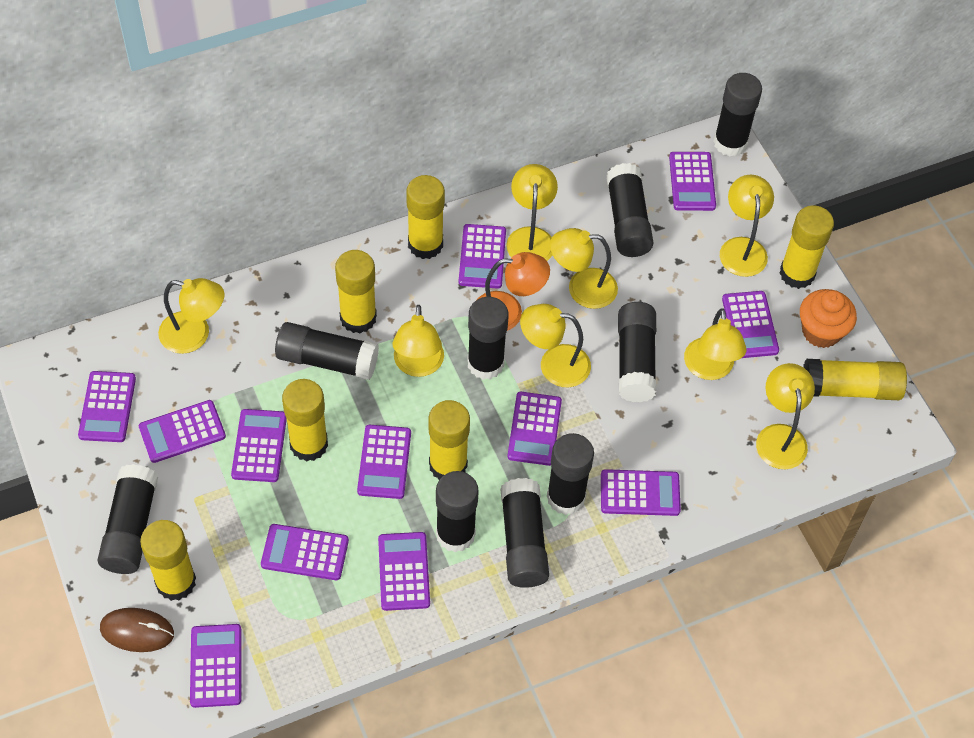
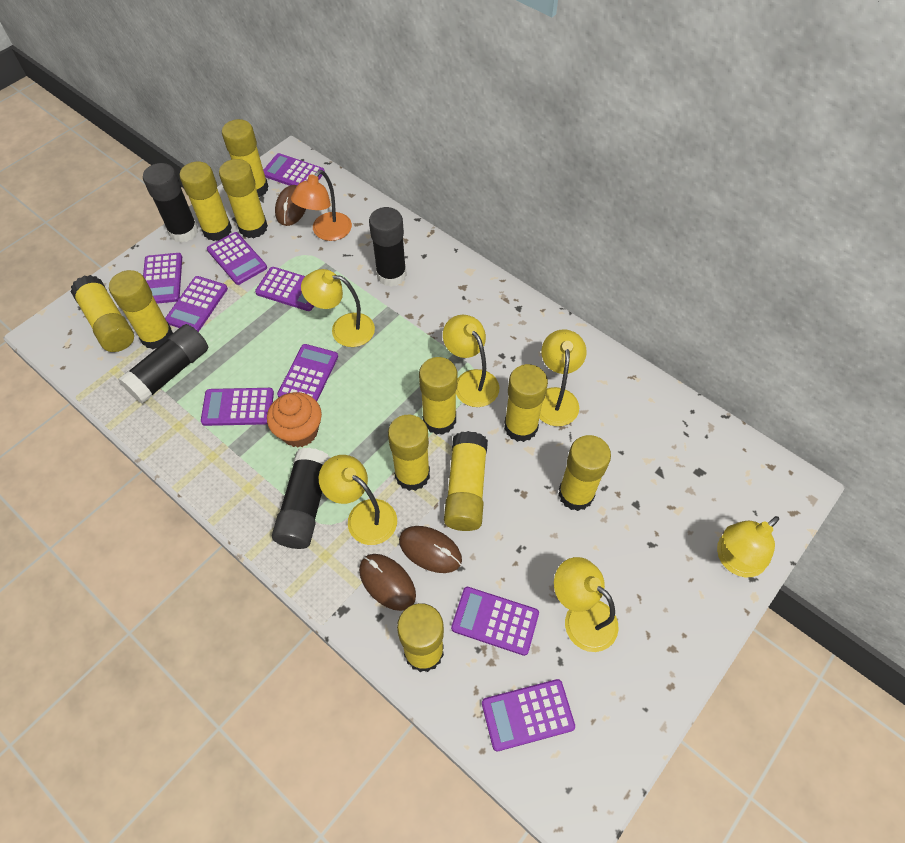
black glue stick: [98,464,158,574] [275,322,379,380] [436,471,479,552] [467,297,509,380] [500,478,549,588] [547,433,594,515] [606,163,654,257] [618,302,656,402] [713,73,762,156] = 9 -> [118,324,208,404] [143,163,198,243] [272,448,331,549] [369,207,407,287] = 4
brown mouse: [100,608,174,652] = 1 -> [275,185,306,226] [359,554,416,611] [399,526,462,573] = 3
purple calculator: [78,371,136,442] [139,400,226,463] [190,624,242,708] [231,409,287,482] [261,524,349,580] [357,425,411,499] [378,532,430,611] [459,224,506,289] [507,392,562,466] [601,469,681,516] [669,152,716,211] [722,291,779,358] = 12 -> [143,253,182,304] [165,276,228,332] [201,388,274,426] [207,232,267,285] [255,267,314,311] [263,153,325,186] [277,344,338,401] [451,587,539,656] [482,679,575,751] = 9
yellow glue stick: [140,520,196,601] [282,379,328,462] [335,250,377,333] [406,175,445,259] [429,400,470,480] [779,205,834,289] [803,359,907,400] = 7 -> [70,275,134,352] [109,270,173,350] [180,162,232,241] [219,159,268,238] [222,119,269,197] [388,414,430,491] [397,603,444,672] [419,357,457,435] [444,431,488,531] [504,364,548,442] [558,435,611,511] = 11
yellow lamp: [158,278,224,354] [393,305,444,377] [506,164,558,261] [520,304,591,387] [550,228,618,309] [684,308,747,380] [720,175,774,277] [756,363,815,469] = 8 -> [301,269,375,347] [319,455,397,545] [443,315,499,407] [539,329,587,426] [554,557,618,652] [717,516,779,577] = 6

